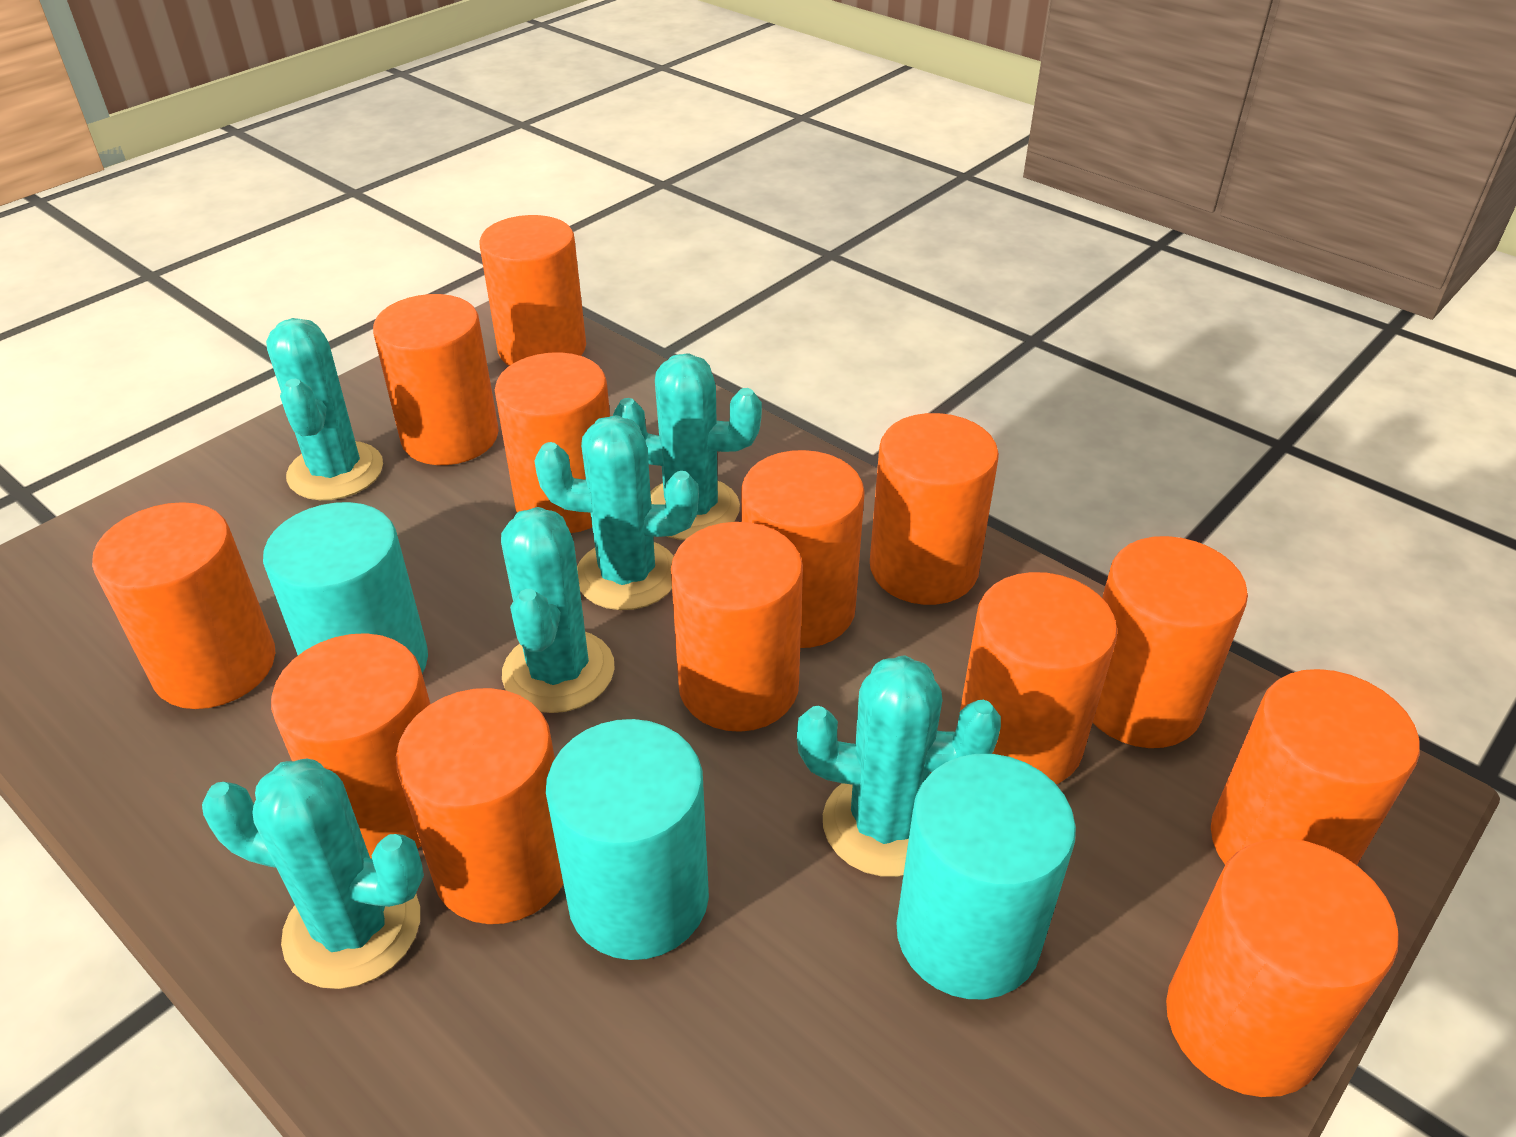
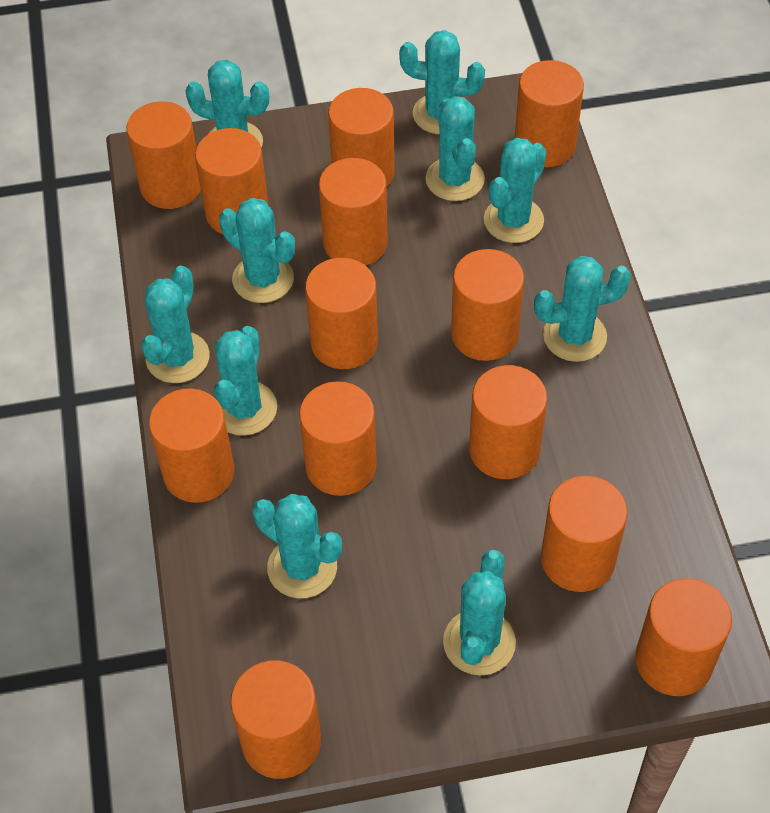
turquoise cactus: [202,759,424,989] [266,318,383,500] [501,507,615,713] [534,415,699,610] [613,353,762,540] [797,655,1001,877] = 6 -> [141,266,210,383] [185,60,269,148] [214,326,277,436] [219,198,295,303] [253,493,342,599] [399,30,485,134] [426,96,485,201] [443,550,516,675] [484,138,546,243] [534,256,631,362] = 10
turquoise cylinder: [263,502,428,673] [546,719,709,960] [896,754,1076,999] = 3 -> none = 0

